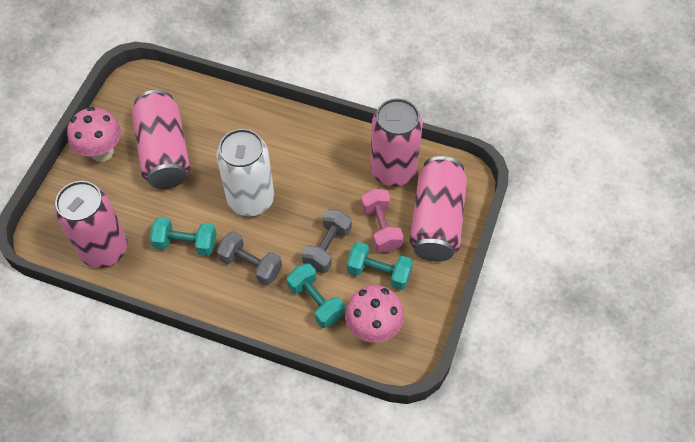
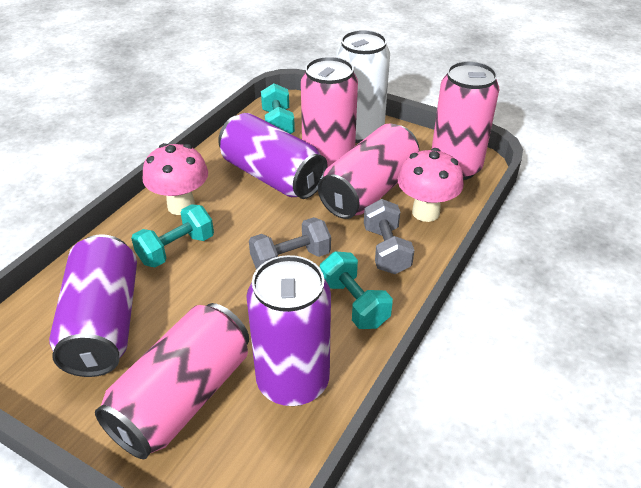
pink dumbbell: [361,189,403,252] = 1 -> none = 0
purple can: none = 0 -> [49,234,137,377] [218,113,328,199] [246,255,331,406] = 3

